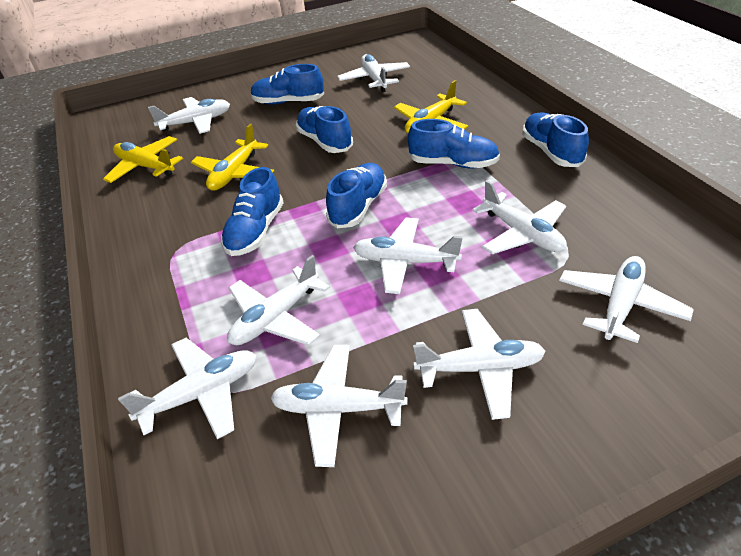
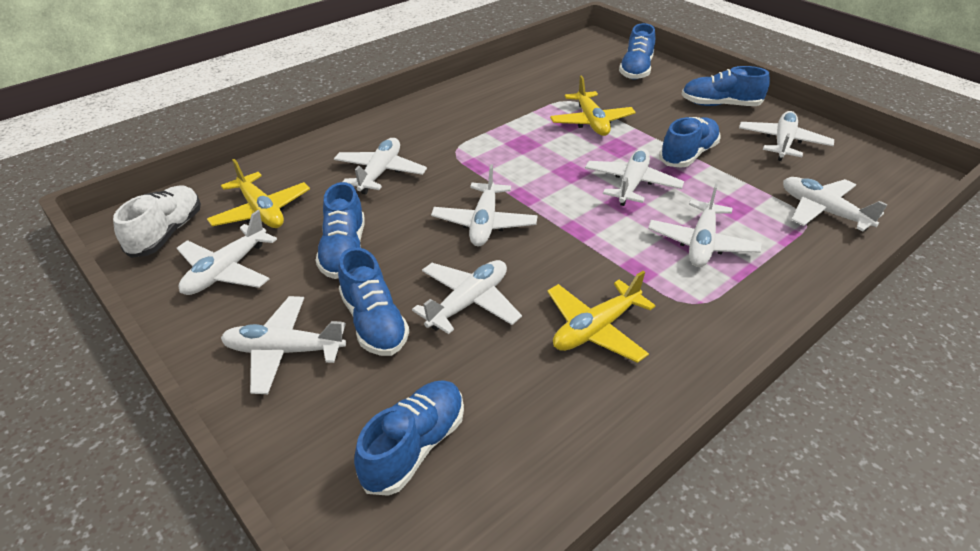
white shoe: none = 0 -> [113,186,201,258] = 1

